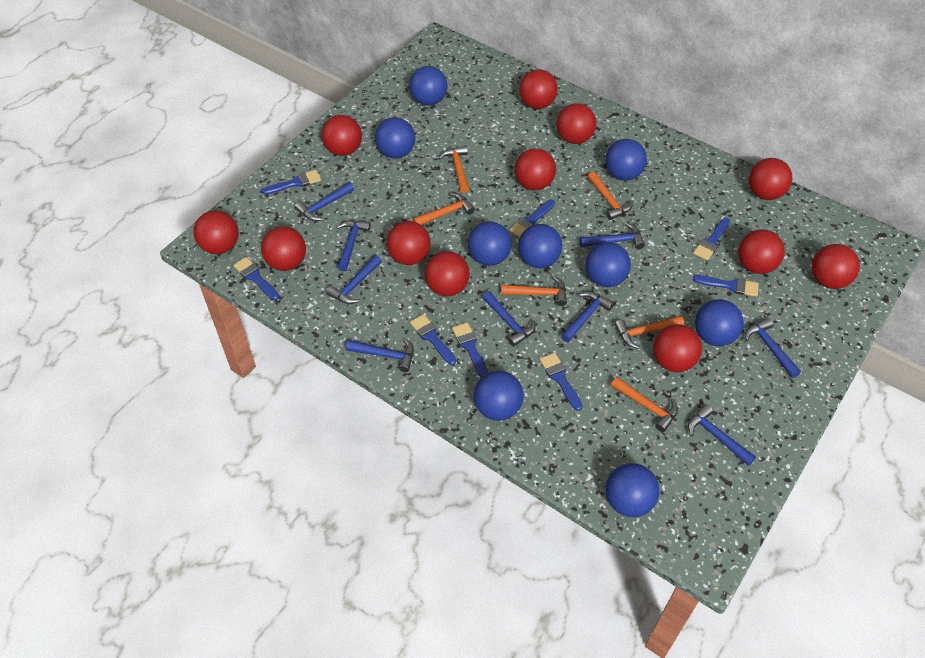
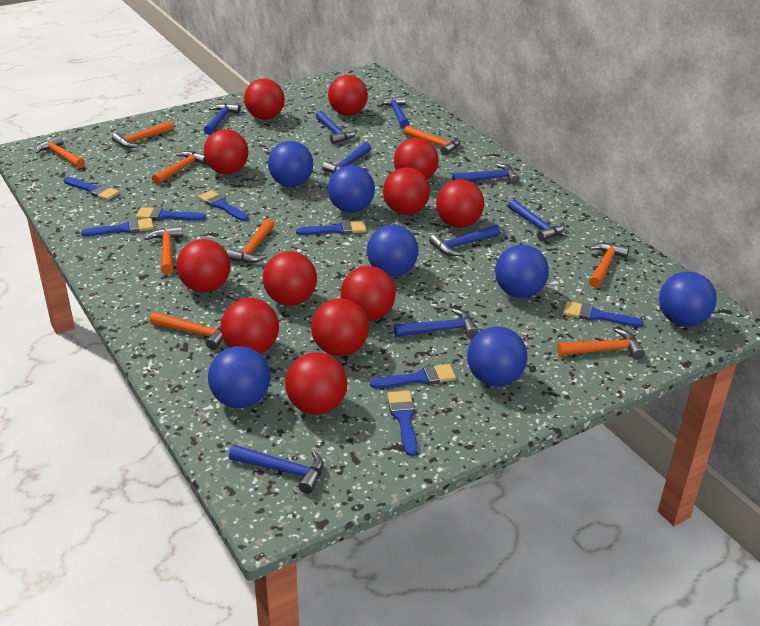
blue ball: [375,117,415,158] [409,66,448,106] [468,221,512,266] [474,371,524,421] [518,224,562,268] [585,242,631,287] [605,139,647,180] [605,463,659,517] [695,299,744,346] = 9 -> [208,346,270,408] [268,141,313,187] [328,165,375,213] [367,225,419,277] [467,327,527,386] [495,245,549,298] [659,271,717,327] = 7
orange hammer: [413,193,475,225] [438,145,469,193] [501,276,567,306] [588,172,633,220] [611,377,678,432] [614,316,684,349] = 6 -> [35,136,85,168] [111,121,174,148] [144,226,183,274] [150,312,223,350] [152,151,207,185] [227,219,274,263] [404,125,460,155] [557,328,645,359] [589,243,630,288] = 9

